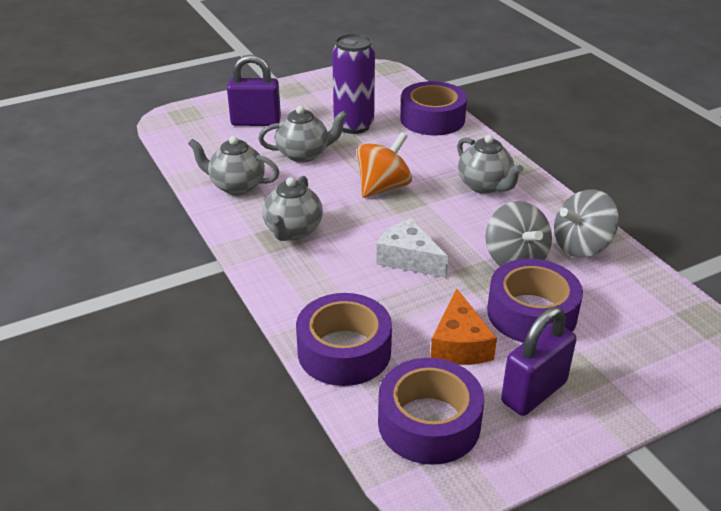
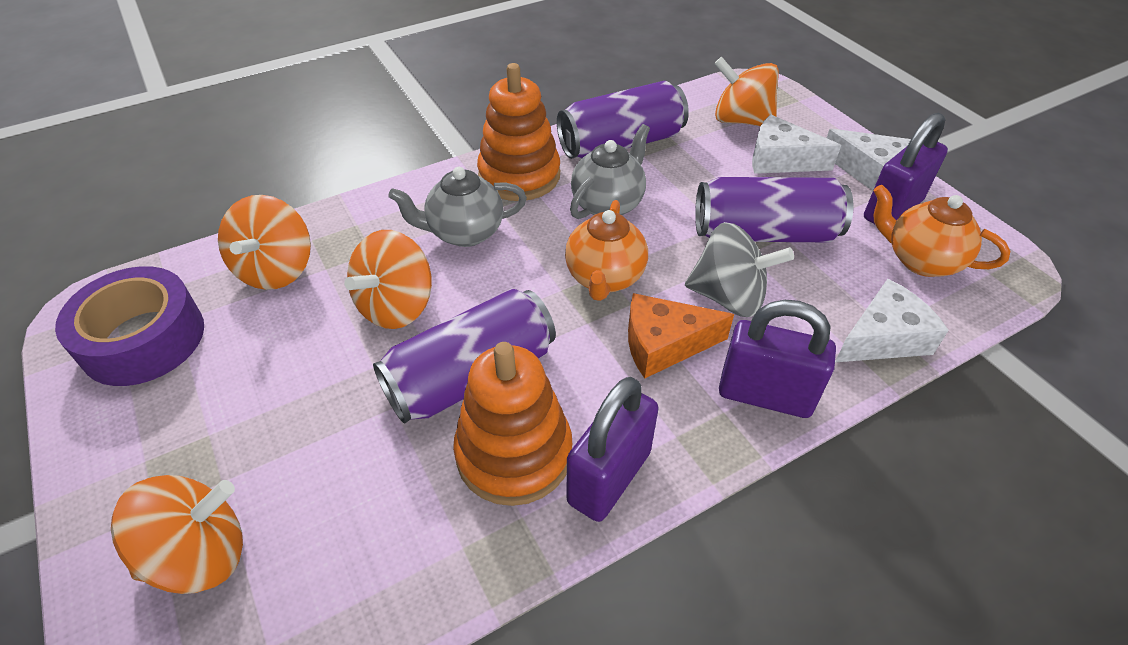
grey spinning top: [486,201,552,266] [554,189,619,258] = 2 -> [685,222,794,317] = 1
grey teapot: [188,136,280,195] [258,106,348,163] [263,176,323,241] [457,135,523,194] = 4 -> [388,167,527,247] [570,124,650,219] = 2
orange spinning top: [357,132,412,198] = 1 -> [111,475,243,594] [218,195,311,290] [344,230,432,329] [714,57,779,126] = 4
orange stacking toy: none = 0 -> [453,342,572,506] [477,63,560,201] = 2
orange teapot: none = 0 -> [565,200,648,301] [873,185,1010,277] = 2
purple can: [332,34,375,134] = 1 -> [373,289,556,423] [557,81,689,159] [695,177,853,242] = 3
purple padlock: [227,55,281,126] [501,307,576,416] = 2 -> [567,377,659,522] [719,300,836,418] [864,113,948,224] = 3
purple tape: [296,293,392,386] [378,358,484,465] [400,81,467,135] [487,258,583,343] = 4 -> [55,266,204,386] = 1
white cheese: [376,218,448,278] = 1 -> [752,115,841,174] [827,129,911,191] [835,279,949,363] = 3

